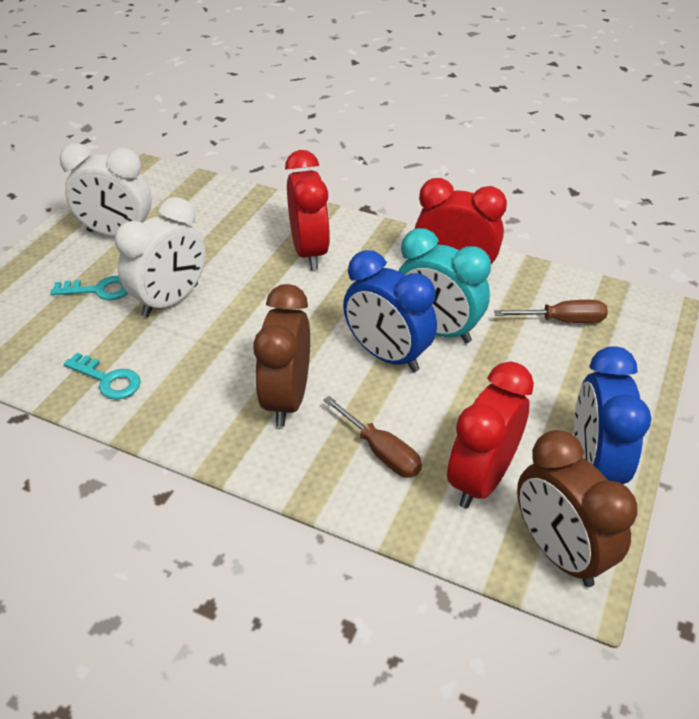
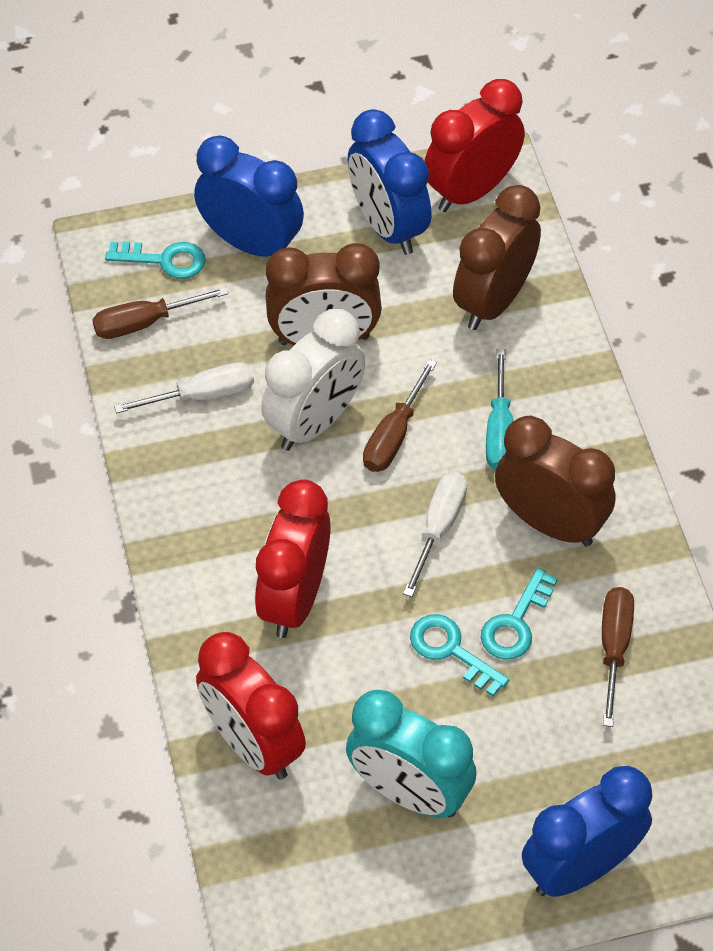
blue clock: [343,250,437,372] [574,346,651,484] = 2 -> [194,136,304,257] [348,109,432,255] [522,766,652,897] = 3
brown clock: [253,284,310,427] [517,430,637,587] = 2 -> [266,243,382,345] [453,185,541,330] [495,416,616,546] = 3
brown screwdriver: [323,396,422,478] [494,300,608,323] = 2 -> [92,287,228,339] [363,359,437,472] [602,587,634,727] = 3
turquoise key: [51,276,128,300] [64,353,141,400] = 2 -> [105,242,206,279] [410,614,509,696] [481,568,558,660] = 3
turquoise screwdriver: none = 0 -> [486,349,514,470] = 1
white clock: [60,143,152,236] [115,197,206,317] = 2 -> [261,309,365,450] = 1
white screwdriver: none = 0 -> [114,362,254,413] [403,472,467,597] = 2

